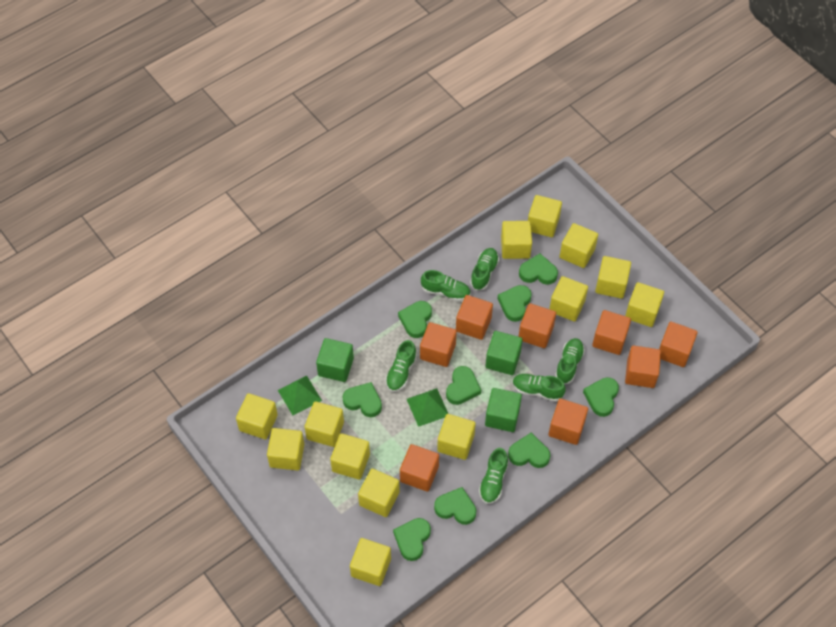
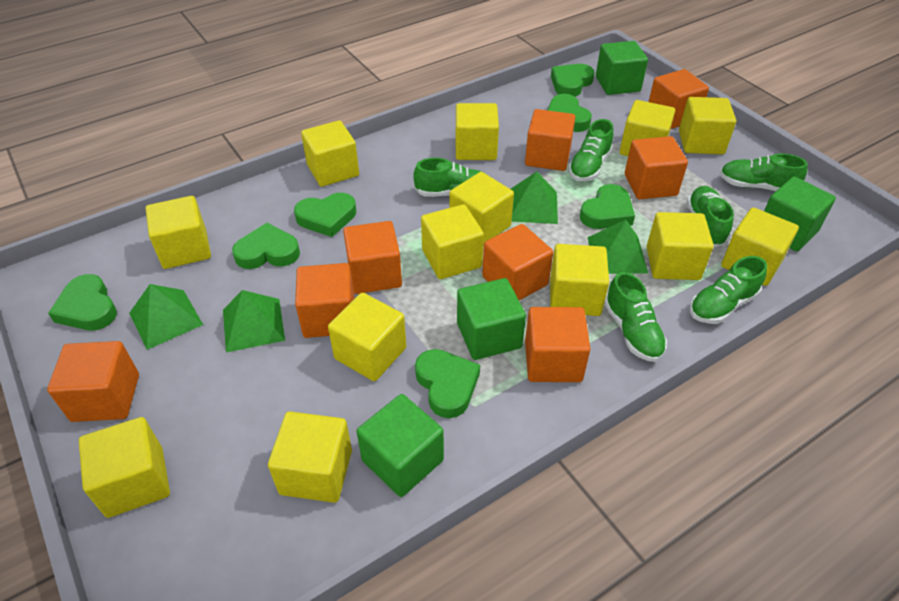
green cube: [316,338,354,382] [485,331,523,375] [485,388,522,432] = 3 -> [357,394,444,497] [457,278,526,360] [596,41,648,95] [764,177,836,251] = 4
green heart: [343,382,382,417] [393,518,431,561] [398,301,432,338] [434,487,476,525] [446,366,481,405] [497,285,532,322] [508,433,550,468] [519,254,558,285] [583,377,619,417] = 9 -> [48,274,117,330] [232,223,300,269] [294,193,356,237] [415,349,480,418] [548,94,592,132] [551,64,595,97] [580,184,635,229] = 7
green pyramid: [278,375,322,415] [407,388,448,427] = 2 -> [129,284,203,350] [223,290,285,352] [511,171,558,224] [587,220,648,274] = 4

